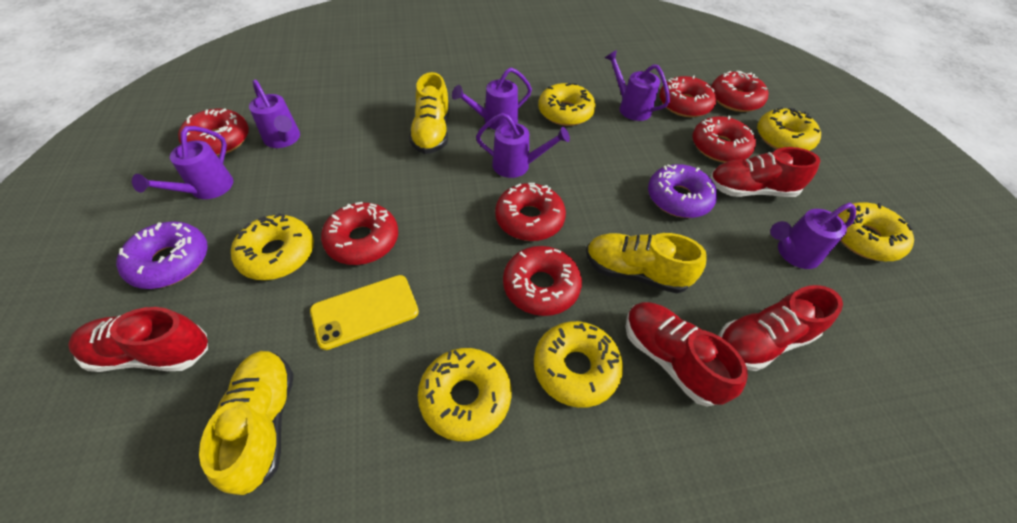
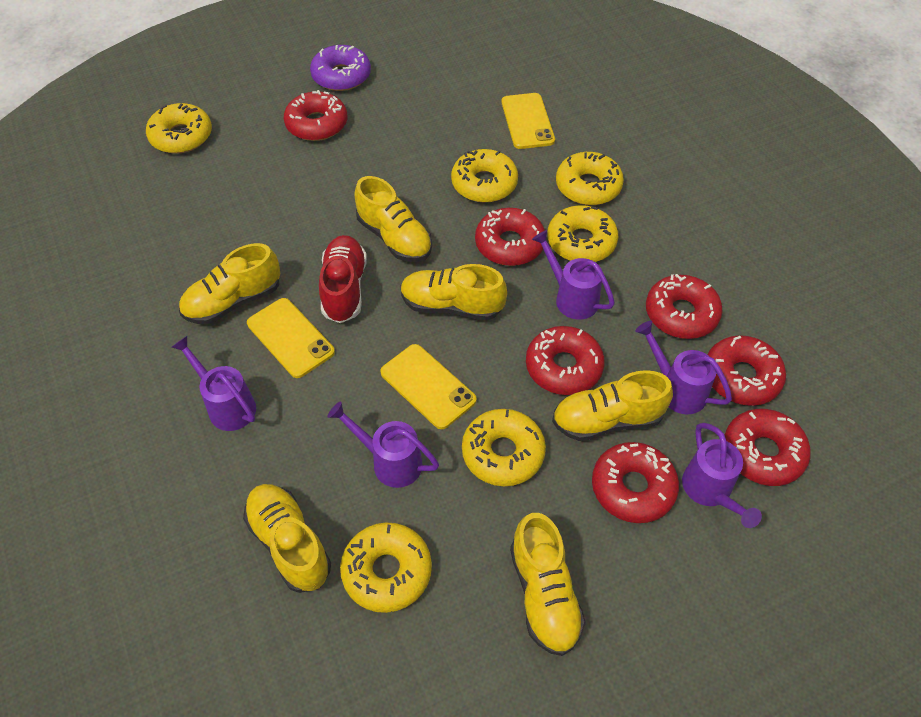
purple donut: [116,222,208,289] [648,164,717,218] = 2 -> [310,45,371,91] = 1
purple watering can: [132,126,233,199] [249,80,300,148] [452,68,532,130] [476,113,570,178] [605,50,670,121] [770,203,856,269] = 6 -> [171,336,256,431] [327,402,439,488] [532,230,615,320] [635,321,732,414] [682,423,762,528] = 5
red shoe: [68,307,208,372] [625,302,748,406] [710,147,820,197] [718,285,843,371] = 4 -> [319,235,367,323] = 1
yellow phone: [310,275,419,350] = 1 -> [247,298,335,378] [380,344,477,429] [501,93,555,149] = 3
yellow shoe: [199,351,294,495] [409,72,450,154] [586,233,707,293] = 3 -> [179,243,281,324] [243,484,331,593] [354,176,432,262] [401,264,507,321] [510,513,586,656] [552,370,673,441] = 6

